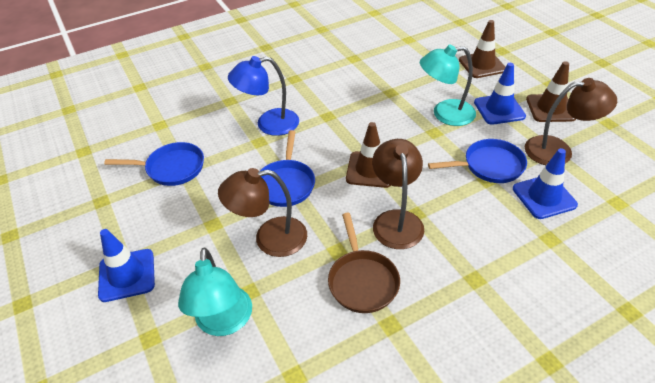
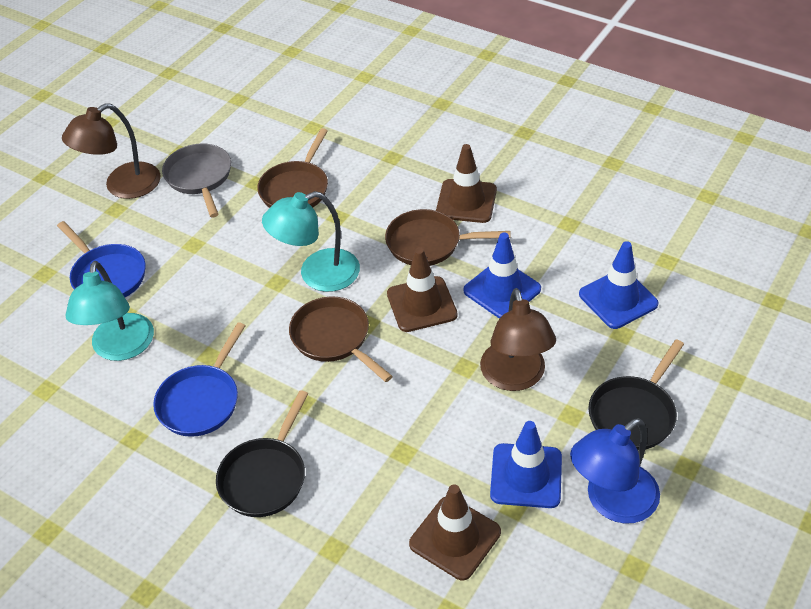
black pan: none = 0 -> [216,390,308,517] [588,339,684,450] = 2
blue pan: [104,142,204,186] [260,130,315,207] [428,139,527,183] = 3 -> [57,221,146,297] [153,322,246,437] = 2
brown lamp: [218,168,307,257] [372,139,424,249] [525,78,617,165] = 3 -> [62,103,161,199] [480,288,556,391] = 2
brown pan: [328,213,400,313] = 1 -> [257,128,328,208] [289,297,393,382] [385,209,511,266] = 3
grey pan: none = 0 -> [162,143,231,218] = 1

